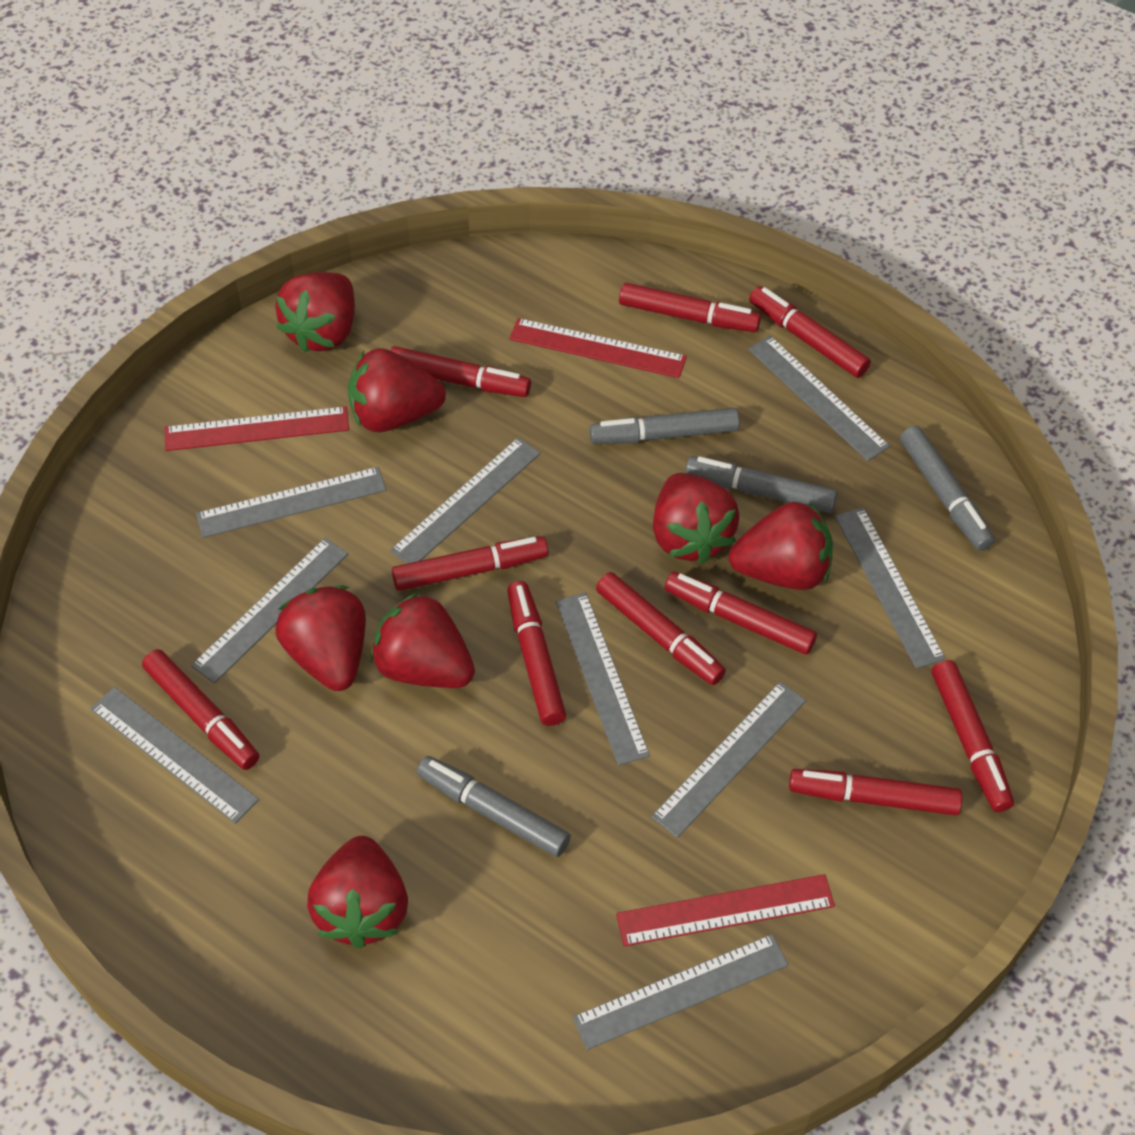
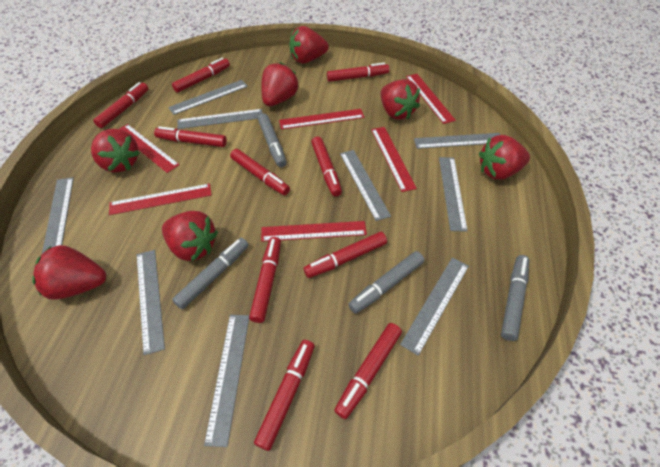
red ruler: [164,406,349,451] [509,318,687,378] [616,874,835,946] = 3 -> [109,183,211,215] [119,124,180,173] [261,221,367,242] [279,109,364,130] [371,127,417,192] [406,74,456,124] = 6

